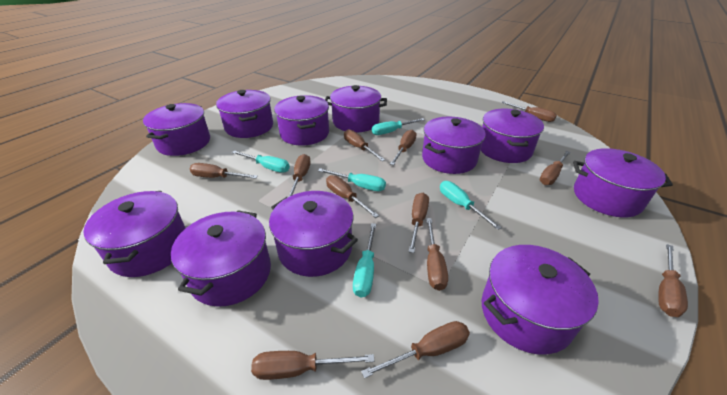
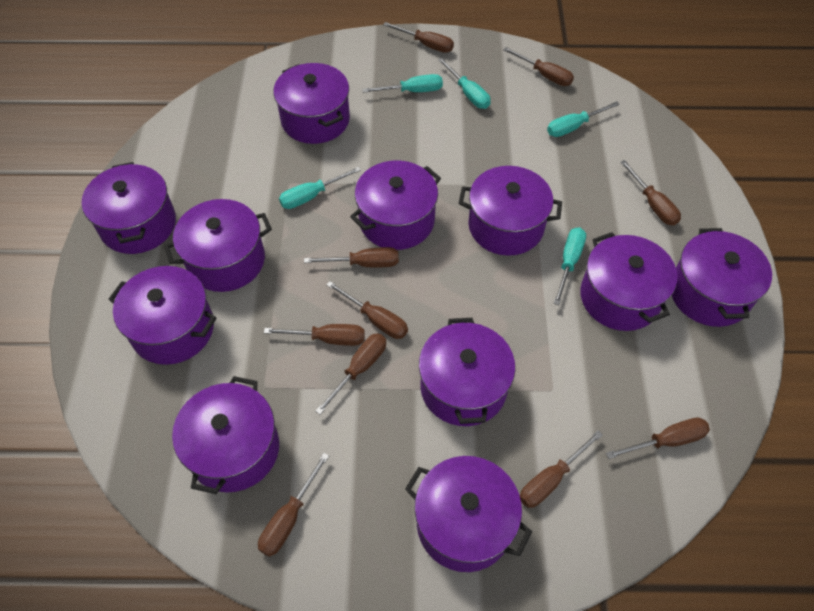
brown screwdriver: [190,163,258,179] [251,351,375,380] [288,154,311,197] [326,175,379,218] [344,129,385,161] [361,321,470,379] [390,130,417,165] [409,193,429,253] [426,218,448,291] [501,101,557,122] [540,151,571,185] [658,244,688,317] = 12 -> [258,453,329,557] [264,324,365,346] [304,247,399,267] [315,333,386,415] [326,281,408,339] [383,22,454,53] [503,47,574,86] [520,430,603,508] [606,418,710,459] [620,160,681,225] = 10

